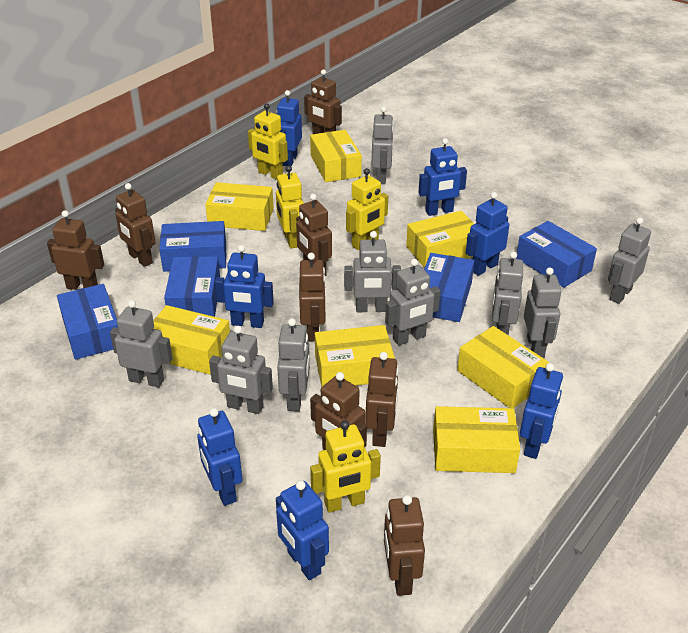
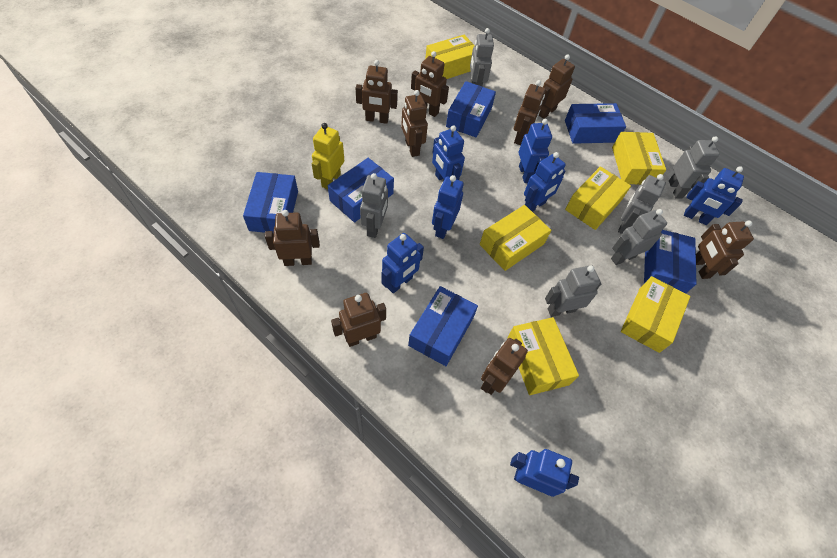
blue box: [57,284,118,360] [159,221,226,272] [164,256,220,317] [424,253,474,322] [516,221,597,288] = 5 -> [243,172,298,233] [328,158,394,223] [408,286,478,366] [446,81,496,137] [565,103,626,144] [644,230,696,293] = 6
brown robot: [47,210,104,290] [115,183,156,267] [296,194,332,276] [299,253,326,342] [304,70,342,134] [310,372,367,450] [365,352,399,447] [384,495,425,596] = 8 -> [265,210,320,266] [331,293,386,347] [356,60,398,124] [401,90,428,157] [411,51,449,117] [481,338,528,395] [514,80,546,145] [539,54,575,119] [696,220,754,279] = 9
grey robot: [110,300,173,387] [209,326,273,414] [277,318,310,412] [344,231,401,312] [372,107,394,184] [385,259,440,345] [492,251,523,335] [524,268,562,357] [608,217,651,304] = 9 -> [360,173,388,238] [470,28,494,86] [545,265,601,317] [611,209,667,265] [618,174,666,234] [669,136,720,198] = 6
yellow box: [153,305,230,374] [205,182,274,231] [310,130,362,182] [315,325,395,387] [406,211,474,268] [433,406,520,473] [457,326,549,408] = 7 -> [425,35,474,79] [480,205,551,271] [507,317,579,395] [565,166,631,230] [612,132,666,185] [621,276,690,353] = 6
yellow robot: [248,103,288,179] [276,165,304,249] [310,420,381,513] [346,168,388,250] = 4 -> [312,123,344,189] = 1

